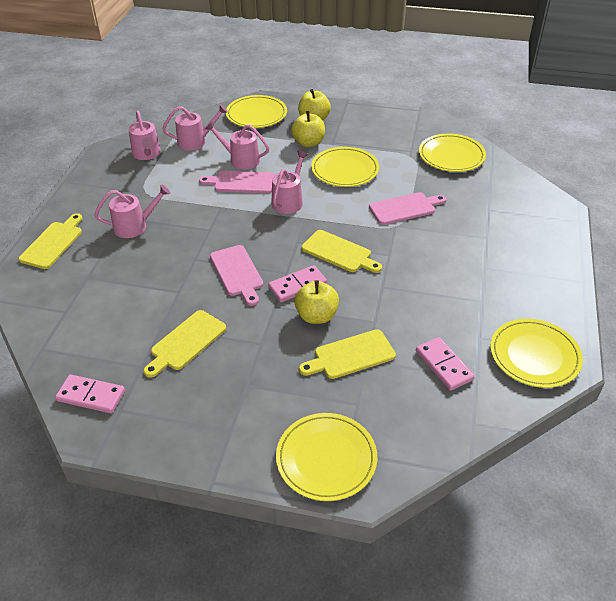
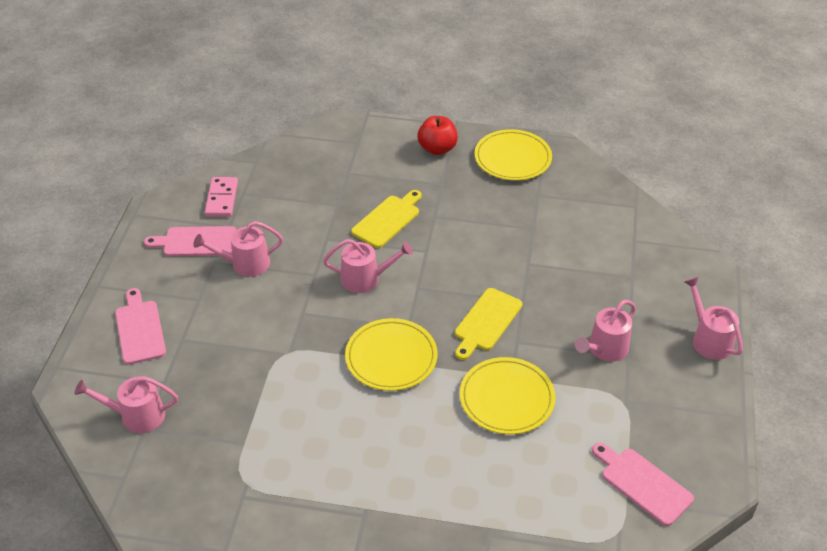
pink domino: [55,374,125,413] [268,265,327,302] [416,337,475,391] = 3 -> [205,177,238,217] = 1
red apple: none = 0 -> [418,116,458,155] = 1
yellow apple: [291,111,325,147] [294,280,339,324] [298,89,331,120] = 3 -> none = 0
yellow cutting board: [18,213,83,269] [143,310,226,378] [299,329,396,379] [302,230,382,273] = 4 -> [351,190,422,248] [455,288,522,360] = 2
yellow plate: [226,95,287,128] [276,413,377,501] [311,147,379,187] [419,134,486,172] [490,319,583,388] = 5 -> [345,318,438,391] [460,357,555,434] [474,129,552,181] = 3

